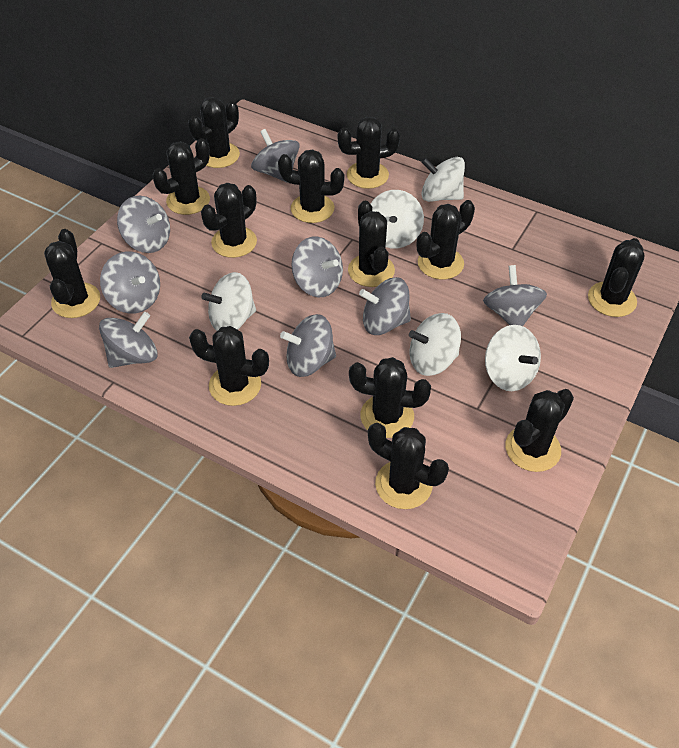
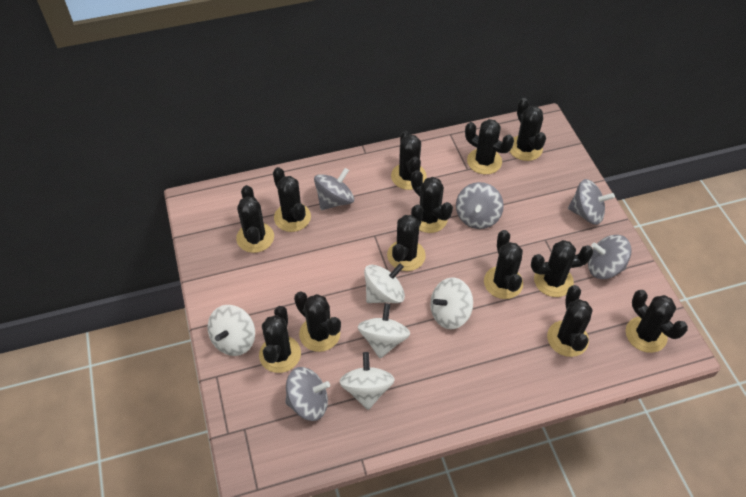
grey spinning top: [99,312,158,368] [100,251,160,314] [117,196,170,253] [251,129,300,183] [280,314,336,377] [292,237,343,297] [359,277,411,335] [483,265,547,326] = 8 -> [285,367,330,421] [314,168,354,210] [456,182,504,229] [568,179,615,225] [588,235,632,279] = 5

